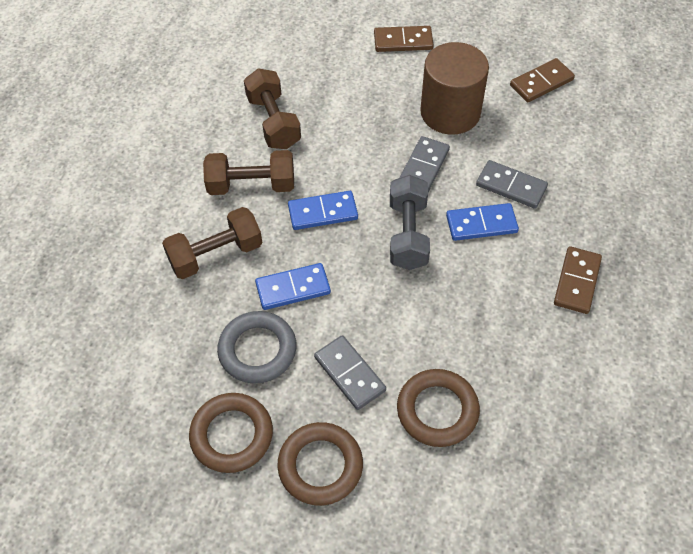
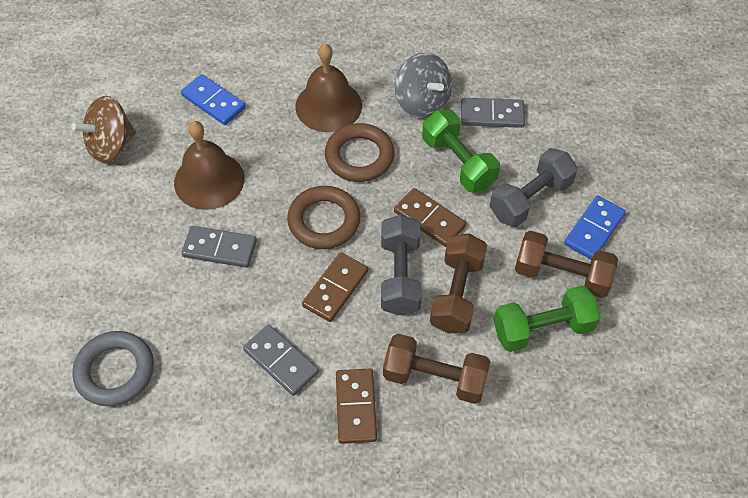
blue domino: [255,263,331,310] [288,191,358,230] [446,203,519,241] = 3 -> [181,74,246,125] [564,196,626,260] = 2
brown bell: none = 0 -> [174,121,244,210] [296,44,362,132] = 2
brown cylinder: [420,42,489,135] = 1 -> none = 0
brown ring: [189,393,273,473] [277,422,363,506] [397,369,480,447] = 3 -> [287,186,360,249] [325,123,395,182] = 2
brown spinning top: none = 0 -> [71,96,136,163] = 1
green dumbbell: none = 0 -> [422,110,500,192] [494,285,601,352] = 2
grey dumbbell: [390,175,430,270] = 1 -> [381,215,422,316] [490,148,578,227] = 2
grey spinning top: none = 0 -> [395,53,452,118] = 1

